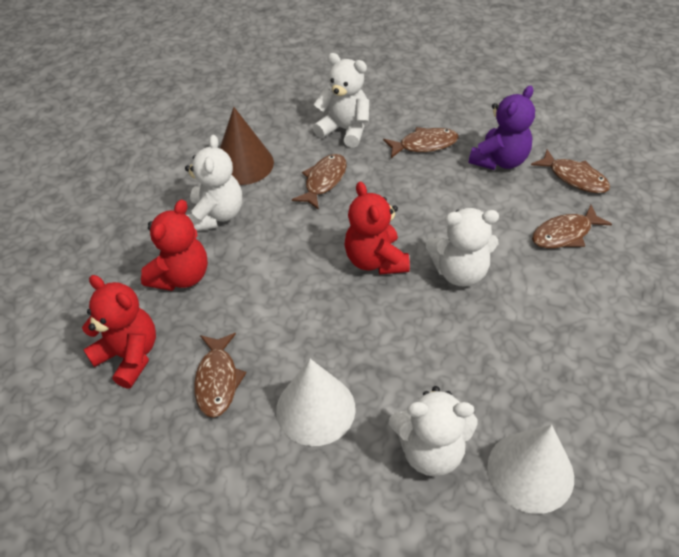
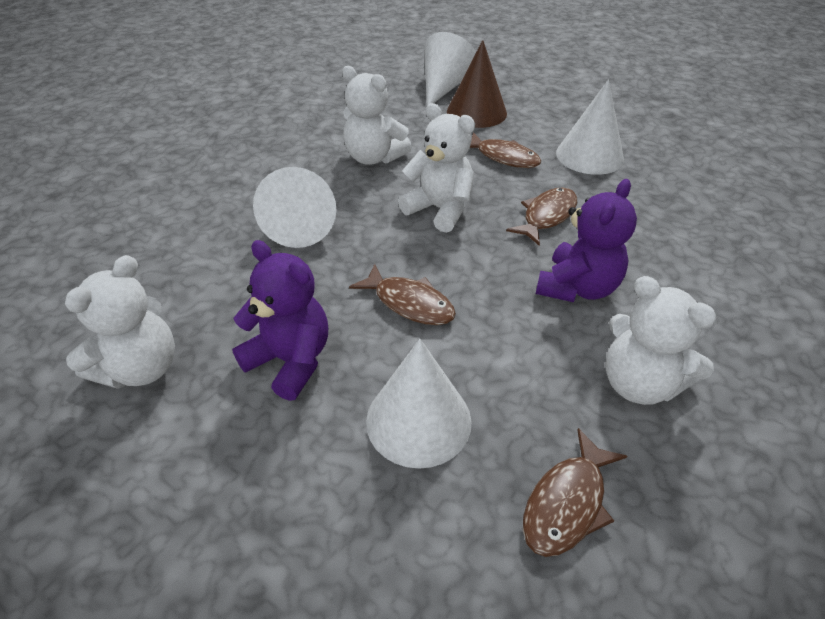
brown fish: [194,333,246,418] [292,154,347,210] [383,127,459,158] [531,149,610,193] [532,205,612,249] = 5 -> [349,264,456,325] [470,132,541,168] [506,188,577,246] [523,428,627,557] = 4
purple teddy bear: [469,85,535,170] = 1 -> [232,240,328,401] [536,179,637,302] = 2
red teddy bear: [82,275,156,389] [141,199,208,291] [344,181,410,275] = 3 -> none = 0
white cone: [276,359,356,446] [487,425,574,514] = 2 -> [253,167,337,248] [366,339,472,469] [424,32,476,106] [556,79,624,175] = 4

